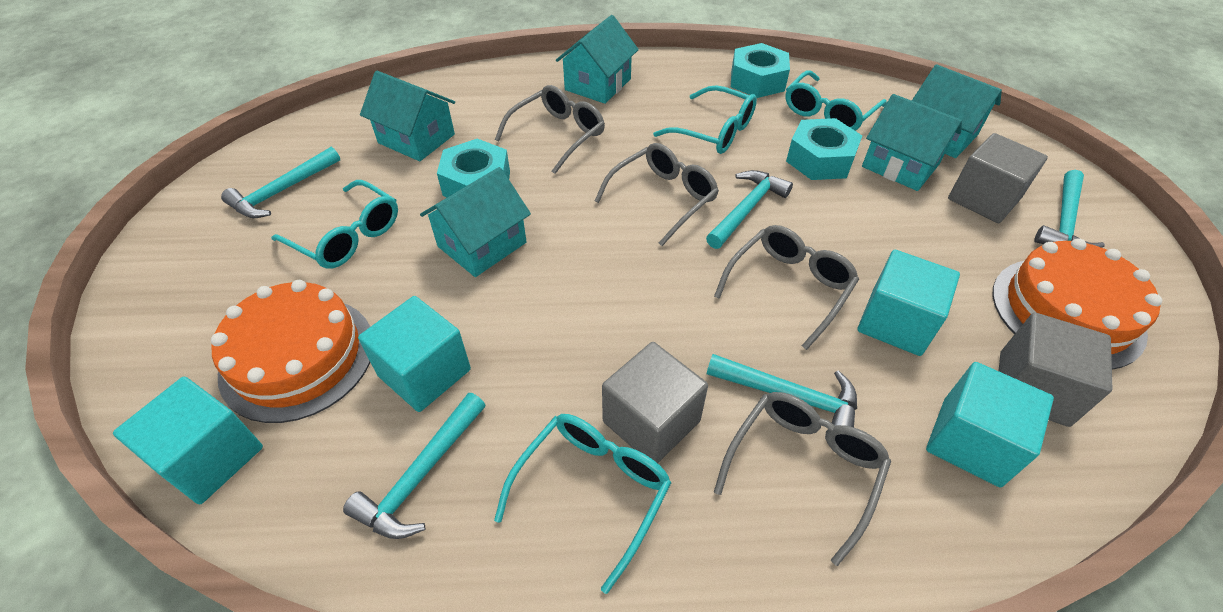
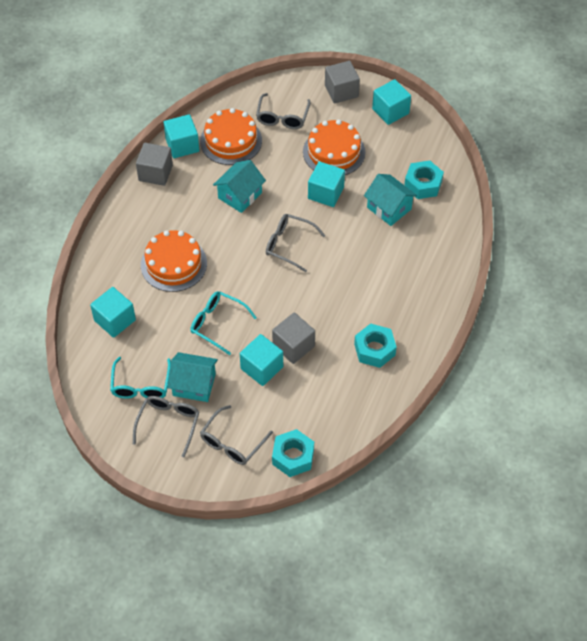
orange cake: [211,280,370,423] [992,239,1162,370] = 2 -> [141,230,207,292] [200,108,262,165] [303,119,365,175] = 3
turquoise cube: [113,377,263,505] [358,296,471,412] [858,250,960,356] [926,362,1054,487] = 4 -> [90,287,136,338] [164,114,199,158] [240,334,283,386] [308,161,345,207] [372,79,411,125] = 5
turquoise glasses: [271,180,398,269] [494,414,671,594] [653,85,757,154] [785,70,887,131] = 4 -> [110,357,171,399] [190,291,257,355] = 2
turquoise hammer: [221,147,340,218] [343,393,485,539] [706,170,793,249] [707,354,857,427] [1034,170,1105,248] = 5 -> none = 0
turquoise house: [360,71,455,161] [420,167,531,277] [556,15,639,104] [862,94,962,191] [912,64,1002,158] = 5 -> [168,352,218,402] [213,160,266,213] [364,174,417,226] = 3

